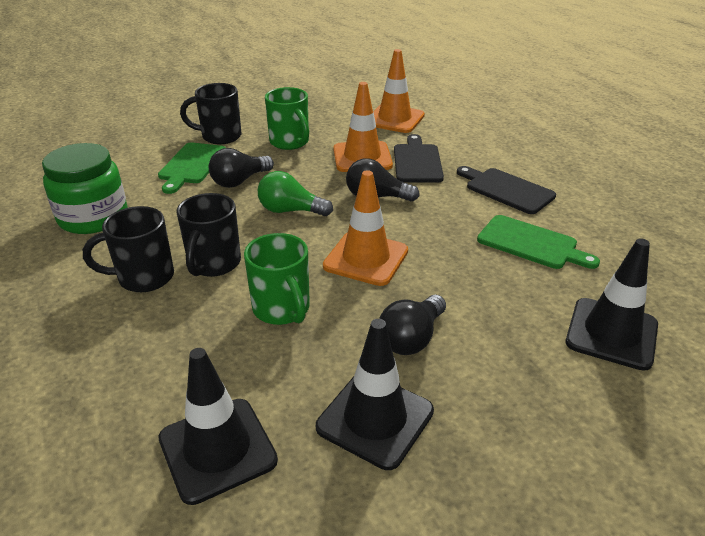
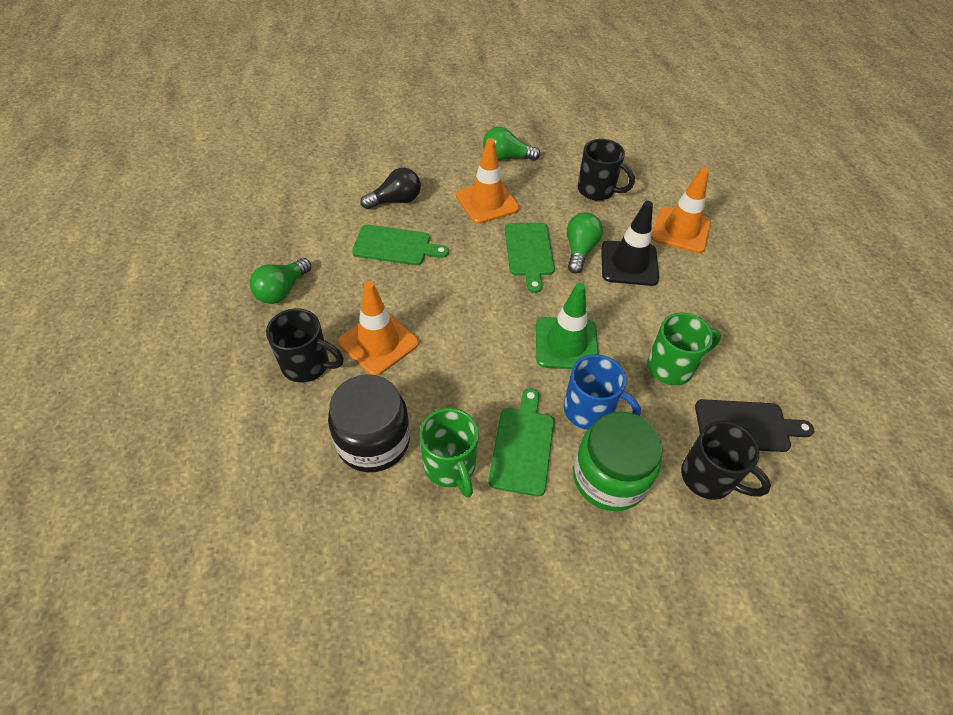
black cutting board: [394,134,444,183] [457,166,556,214] = 2 -> [695,399,814,452] = 1
black jar: none = 0 -> [328,374,410,472] = 1
black light bulb: [209,148,274,188] [346,158,420,202] [379,295,446,355] = 3 -> [360,168,421,209] = 1
black traffic cone: [158,348,278,505] [316,319,434,470] [565,238,658,371] = 3 -> [601,201,659,286] = 1
blue mug: none = 0 -> [564,354,641,430] = 1
green cutting board: [158,142,226,194] [477,215,600,269] = 2 -> [352,224,449,265] [488,389,554,496] [505,222,555,293] = 3
green light bulb: [258,171,333,216] = 1 -> [250,258,311,304] [483,127,540,161] [567,213,603,274] = 3
green traffic cone: none = 0 -> [536,283,599,369] = 1

